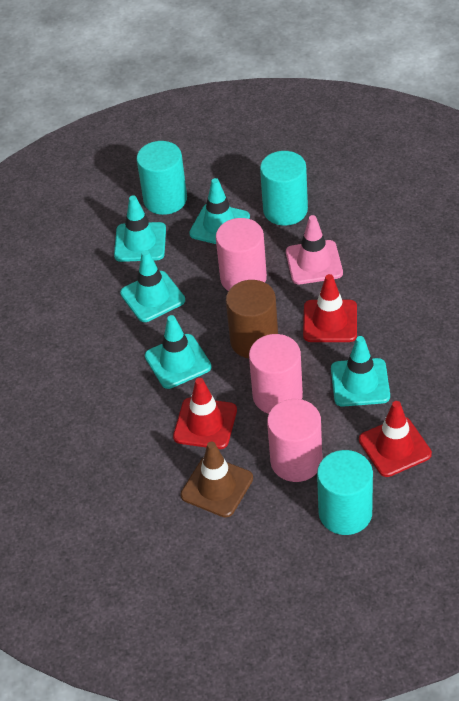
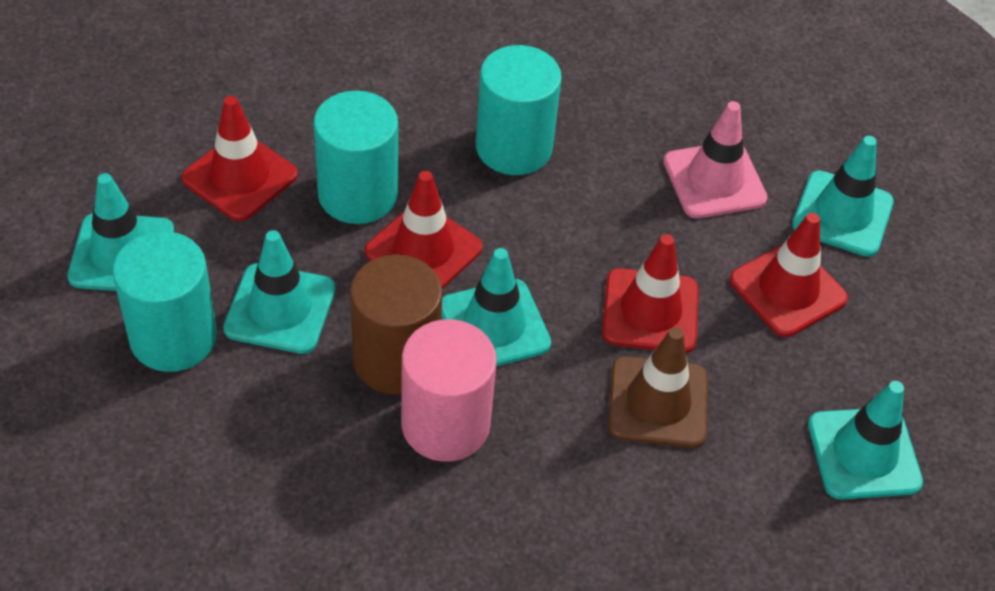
pink cylinder: [216,218,267,291] [249,334,303,414] [267,399,322,482] = 3 -> [401,319,497,462] = 1
red traffic cone: [173,378,237,449] [303,274,357,342] [359,401,432,477] = 3 -> [182,96,298,221] [365,171,483,289] [602,234,699,353] [730,213,848,337] = 4

